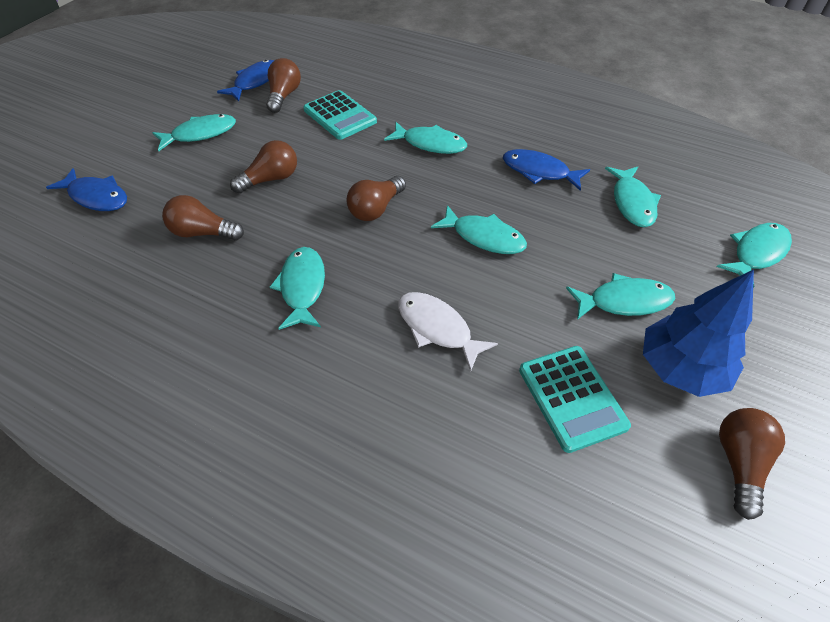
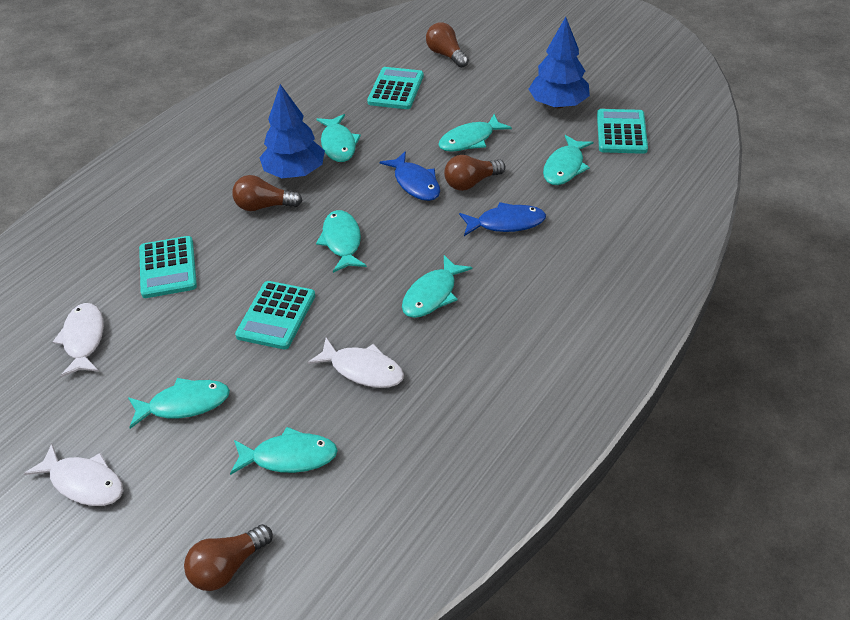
blue fish: [46,168,127,211] [217,60,274,101] [503,149,590,191] = 3 -> [380,151,440,201] [459,202,546,236] = 2
blue tree: [643,269,754,397] = 1 -> [259,84,325,178] [529,17,590,108] = 2
brown light bulb: [162,195,244,241] [230,140,297,194] [266,58,301,113] [346,176,406,221] [719,408,785,520] = 5 -> [184,524,273,591] [232,175,303,211] [426,22,469,68] [444,155,505,191] = 4
turquoise calculator: [303,90,377,140] [519,346,631,453] = 2 -> [139,236,197,298] [235,281,315,349] [367,67,424,109] [597,109,648,154] = 4
white fish: [398,292,498,372] = 1 -> [24,443,123,506] [53,303,104,377] [307,338,404,388] = 3

